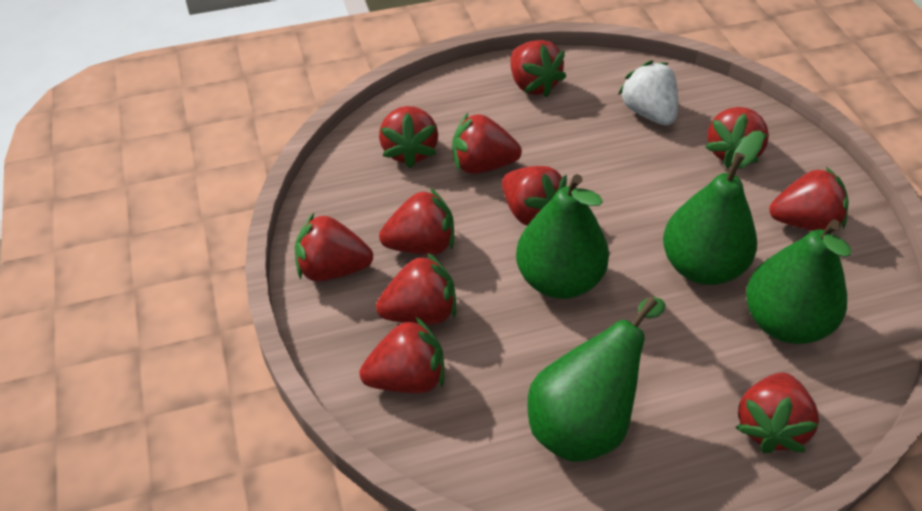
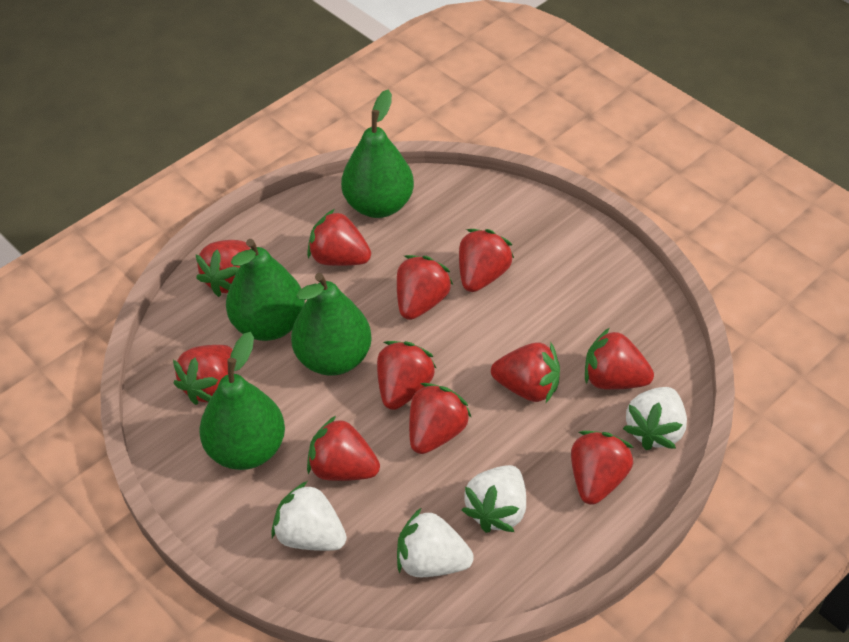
white strawberry: [618,60,678,126] = 1 -> [271,481,347,551] [397,507,474,577] [462,465,526,533] [623,387,687,450] = 4

